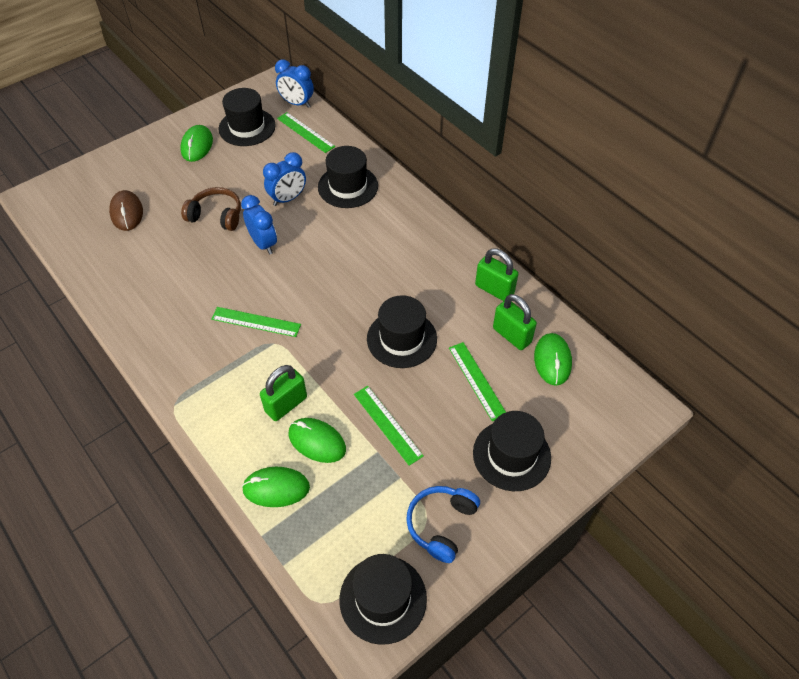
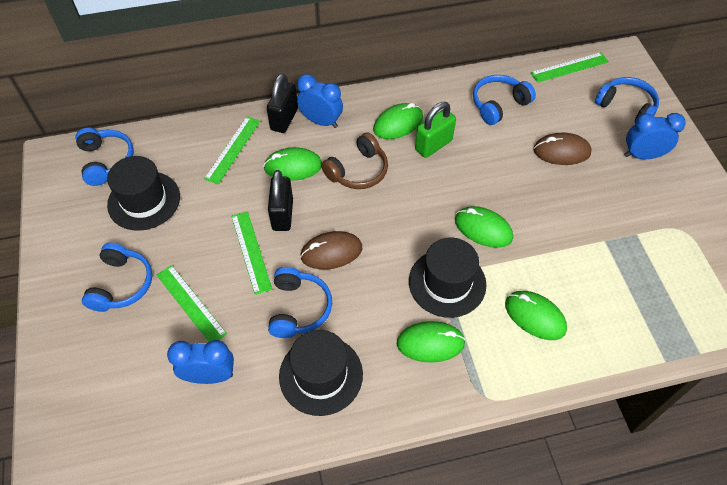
black hat: [219,88,276,146] [318,146,378,208] [340,554,427,645] [367,295,437,368] [473,411,551,491] = 5 -> [107,156,180,231] [279,330,363,416] [409,238,486,318] = 3
black padlock: none = 0 -> [267,73,298,133] [268,170,293,231] = 2
blue headphones: [406,486,480,563] = 1 -> [75,128,134,186] [82,243,152,312] [268,267,332,338] [473,75,536,125] [595,77,659,121] = 5
brown mouse: [109,190,143,231] = 1 -> [300,231,362,270] [533,133,592,165] = 2
green mouse: [180,125,213,162] [242,467,310,507] [288,418,346,463] [534,333,572,386] = 4 -> [263,147,322,181] [373,103,423,139] [397,321,466,363] [455,206,513,248] [505,291,567,340] = 5
green padlock: [260,365,307,421] [475,249,518,301] [493,294,537,350] = 3 -> [415,102,456,158] = 1

